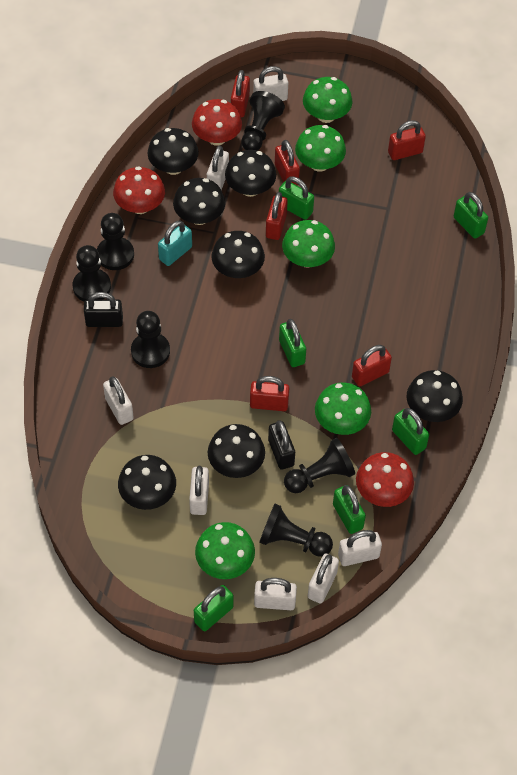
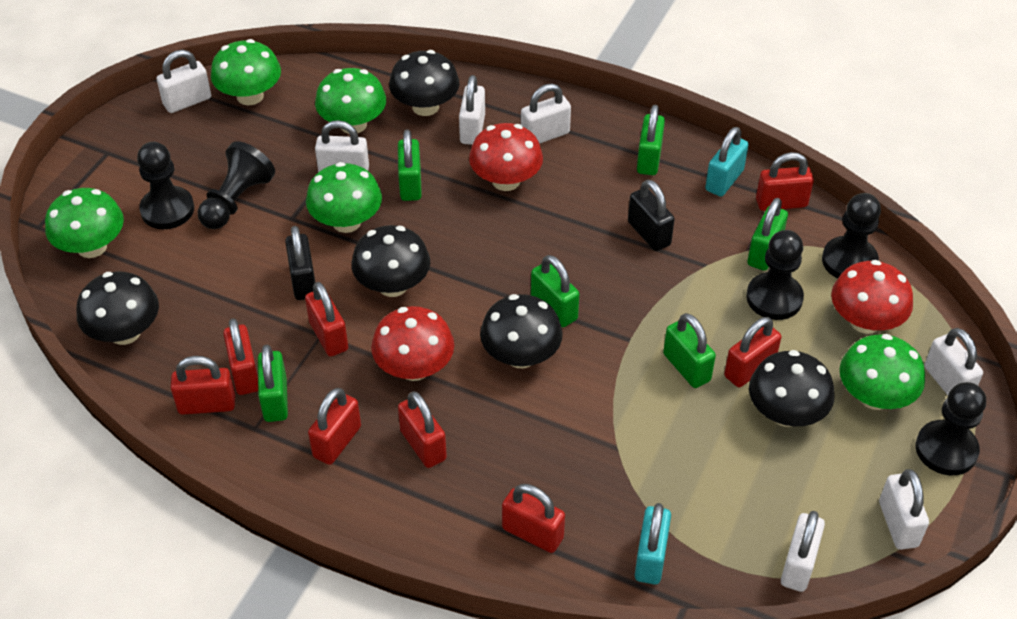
black mushroom: [118,455,176,510] [147,128,199,175] [173,178,225,225] [208,424,265,478] [212,231,265,278] [225,150,276,197] [407,370,463,422] = 7 -> [77,272,159,345] [351,225,430,297] [389,50,460,116] [480,294,563,368] [749,350,835,427] = 5
black pawn: [73,245,111,302] [97,213,134,270] [131,311,170,368] [241,91,285,151] [259,504,333,557] [284,438,355,493] = 6 -> [137,142,194,229] [198,141,275,229] [746,230,804,320] [822,193,881,278] [916,382,986,475] = 5
red padlock: [231,70,250,117] [250,376,289,411] [266,192,288,240] [275,140,300,185] [352,345,392,386] [388,120,426,160] = 6 -> [171,356,235,415] [223,318,258,395] [305,282,348,357] [308,388,361,465] [398,391,447,468] [502,484,565,553] [724,317,781,387] [756,152,814,211] = 8
turquoise padlock: [158,220,192,266] = 1 -> [635,503,671,585] [705,127,749,197] = 2

